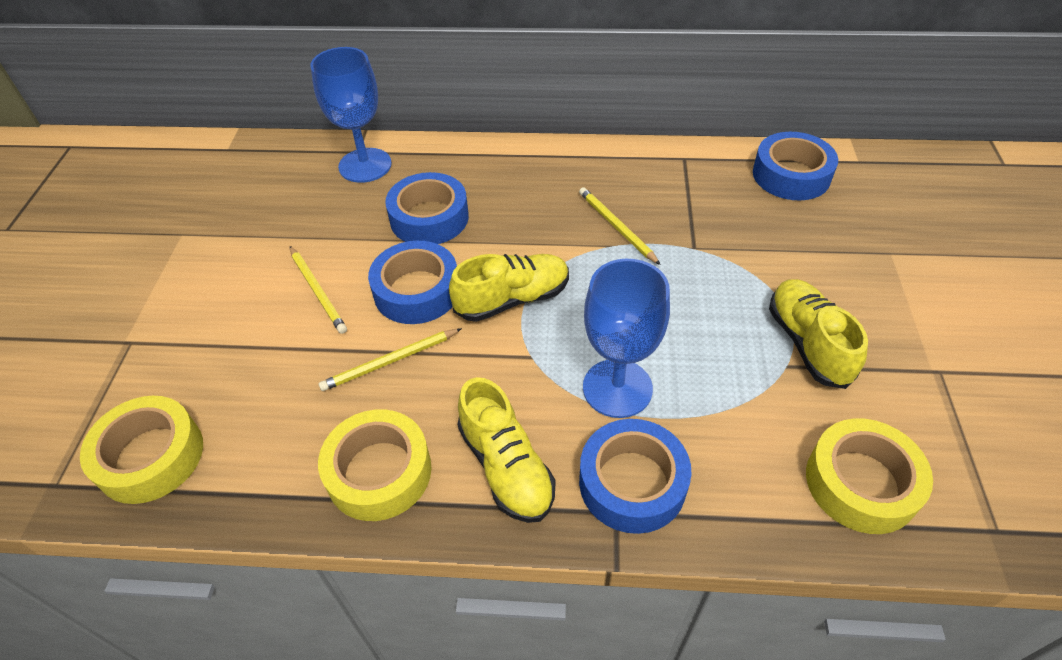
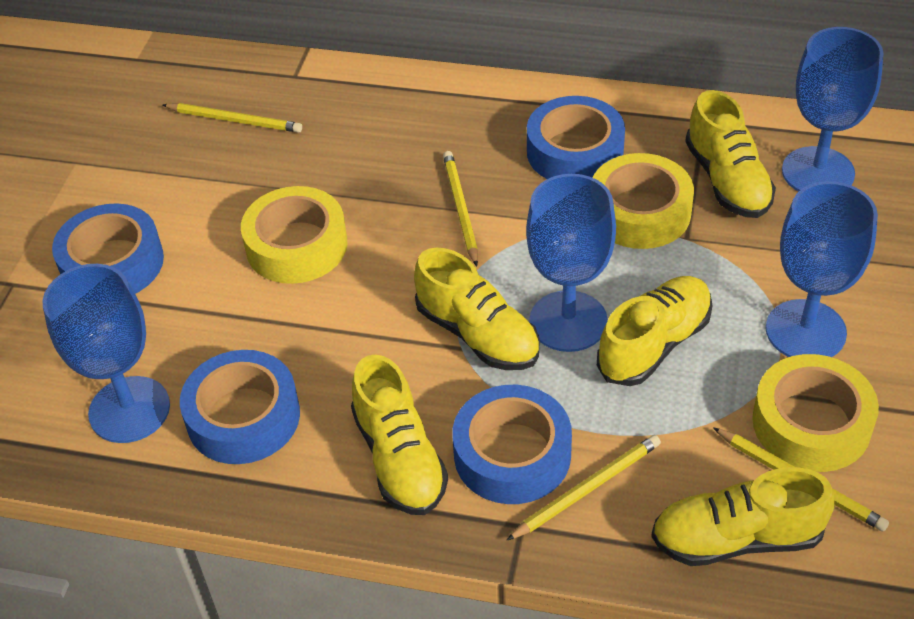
blue goblet: [310,47,392,183] [583,259,670,418] = 2 -> [42,264,170,443] [526,174,616,352] [766,181,878,357] [782,27,883,192] = 4
yellow pencil: [290,246,347,334] [318,328,462,391] [579,187,661,265] = 3 -> [163,103,302,133] [443,151,478,266] [506,435,661,541] [713,427,889,532] = 4
yellow shoe: [449,254,569,322] [458,377,555,523] [769,279,868,389] = 3 -> [351,354,448,515] [414,247,539,370] [597,276,713,386] [651,467,834,566] [685,90,776,218] = 5

